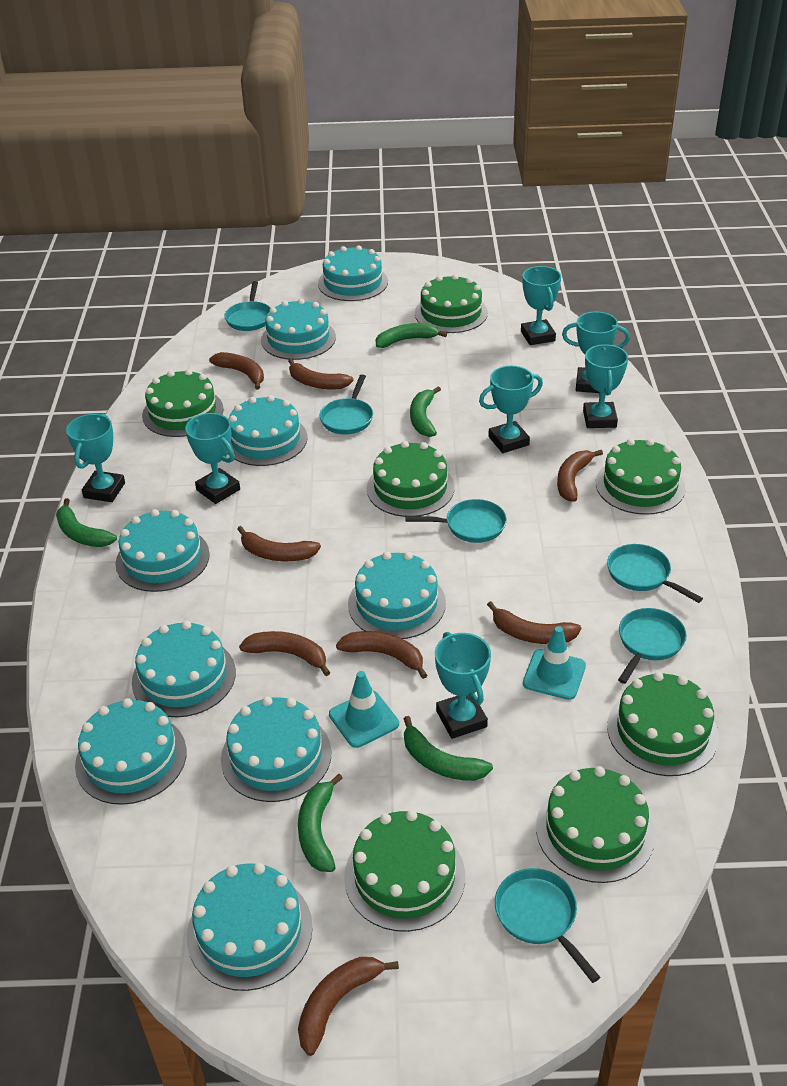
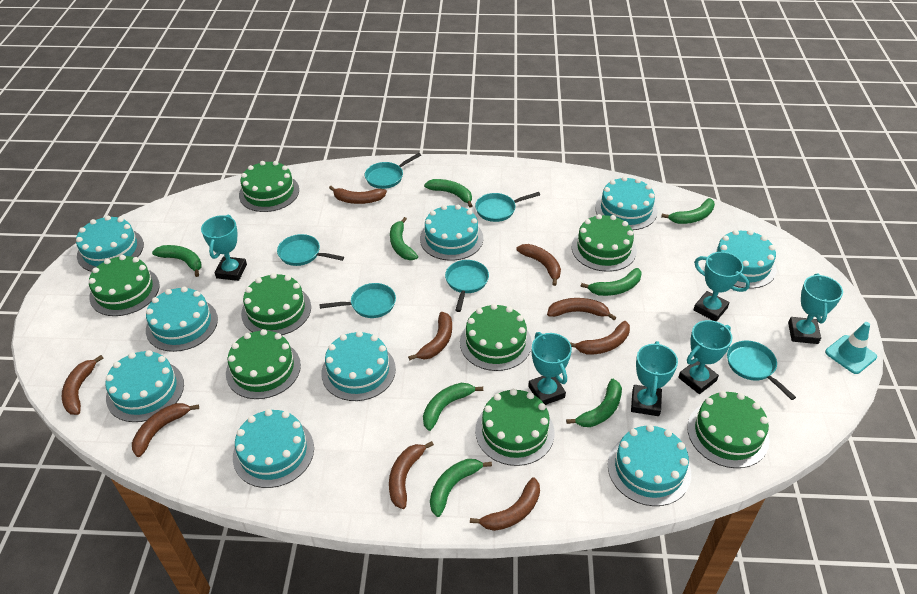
brown banana: [209,352,264,390] [237,526,321,561] [239,631,330,676] [288,358,354,390] [298,957,399,1056] [336,631,427,679] [487,601,581,644] [557,450,603,502] = 8 -> [62,355,104,415] [132,403,199,457] [329,186,387,204] [389,441,434,509] [408,312,452,360] [470,477,540,531] [516,244,561,286] [547,298,616,320] [570,321,630,355] = 9
green banana: [56,498,117,547] [298,774,343,872] [376,323,447,348] [404,716,493,781] [410,386,441,437] = 5 -> [152,245,202,277] [390,217,418,260] [423,383,483,431] [424,179,472,208] [430,459,492,517] [566,379,622,427] [581,268,642,296] [661,198,715,224] = 8
green cake: [142,369,224,437] [344,810,465,932] [367,441,454,517] [415,274,488,333] [536,766,655,883] [596,439,685,515] [607,672,719,776] = 7 -> [89,255,160,316] [226,329,301,399] [239,161,299,212] [241,273,311,335] [460,304,532,371] [475,389,555,466] [572,214,637,272] [687,391,770,468] = 8
turquoise traffic cone: [329,671,399,748] [523,626,586,700] = 2 -> [825,322,877,374] = 1
turquoise trophy: [66,414,125,502] [185,413,240,504] [435,632,491,739] [479,366,543,453] [521,266,561,345] [562,312,630,393] [583,344,628,428] = 7 -> [201,214,247,281] [528,332,572,405] [631,341,678,416] [678,320,732,394] [694,252,750,321] [788,273,843,344] = 6

